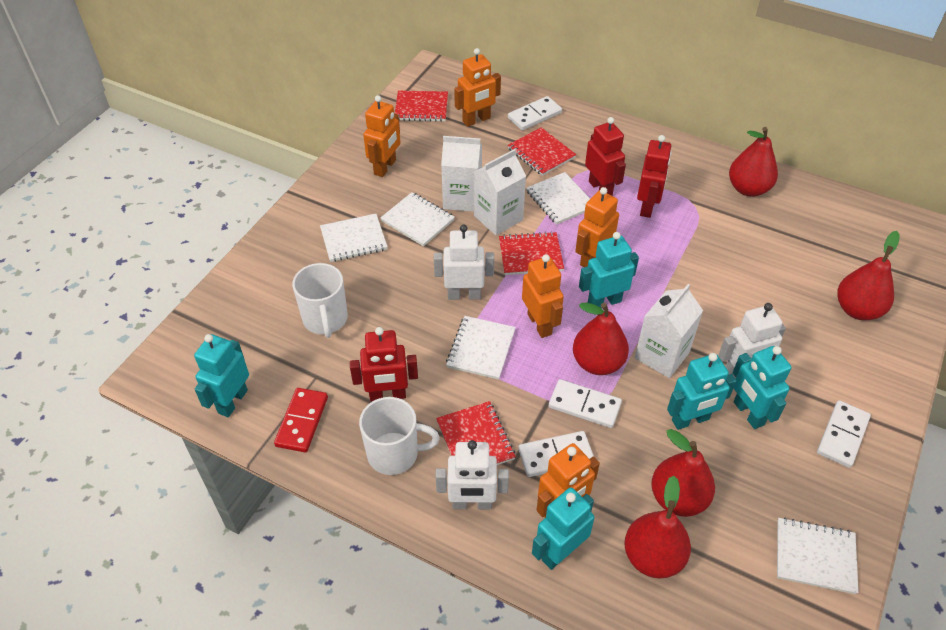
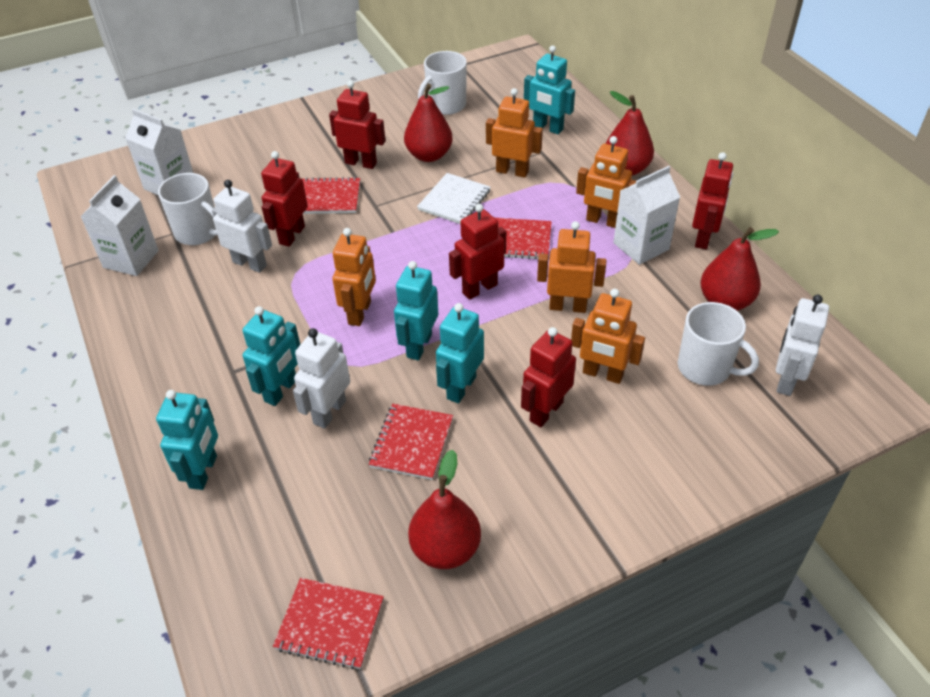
red domino: [274,388,328,452] = 1 -> none = 0
red pear: [573,303,629,375] [624,476,691,579] [651,429,715,517] [729,127,778,197] [837,231,899,320] = 5 -> [404,83,453,162] [408,450,481,569] [605,91,654,176] [700,227,779,311] = 4
red robot: [350,327,418,402] [585,117,626,196] [637,135,672,218] = 3 -> [261,151,308,247] [329,80,385,169] [449,204,506,300] [521,327,576,427] [692,152,733,250] = 5
white domino: [508,96,562,130] [518,431,594,477] [549,379,622,428] [817,400,871,468] = 4 -> none = 0
white mug: [292,263,348,338] [359,397,440,475] = 2 -> [158,173,218,245] [418,51,467,115] [678,302,759,386] = 3
white notebook: [320,214,388,262] [380,192,455,247] [446,316,516,380] [526,172,590,225] [777,517,858,594] = 5 -> [417,173,491,224] = 1

